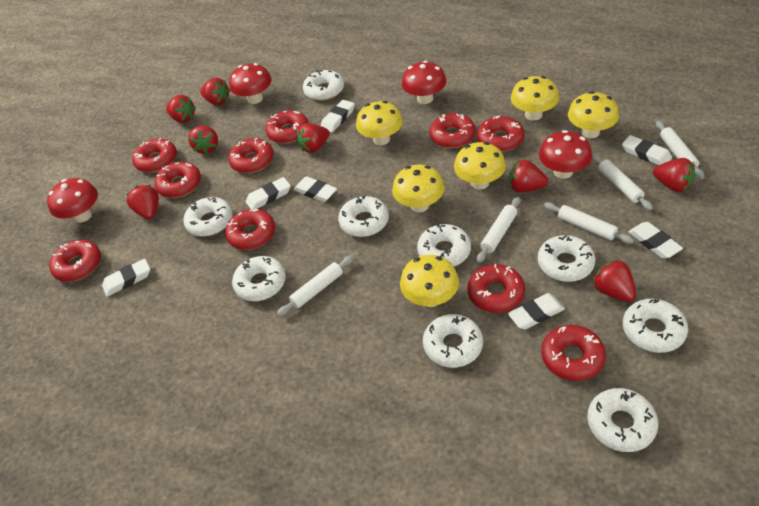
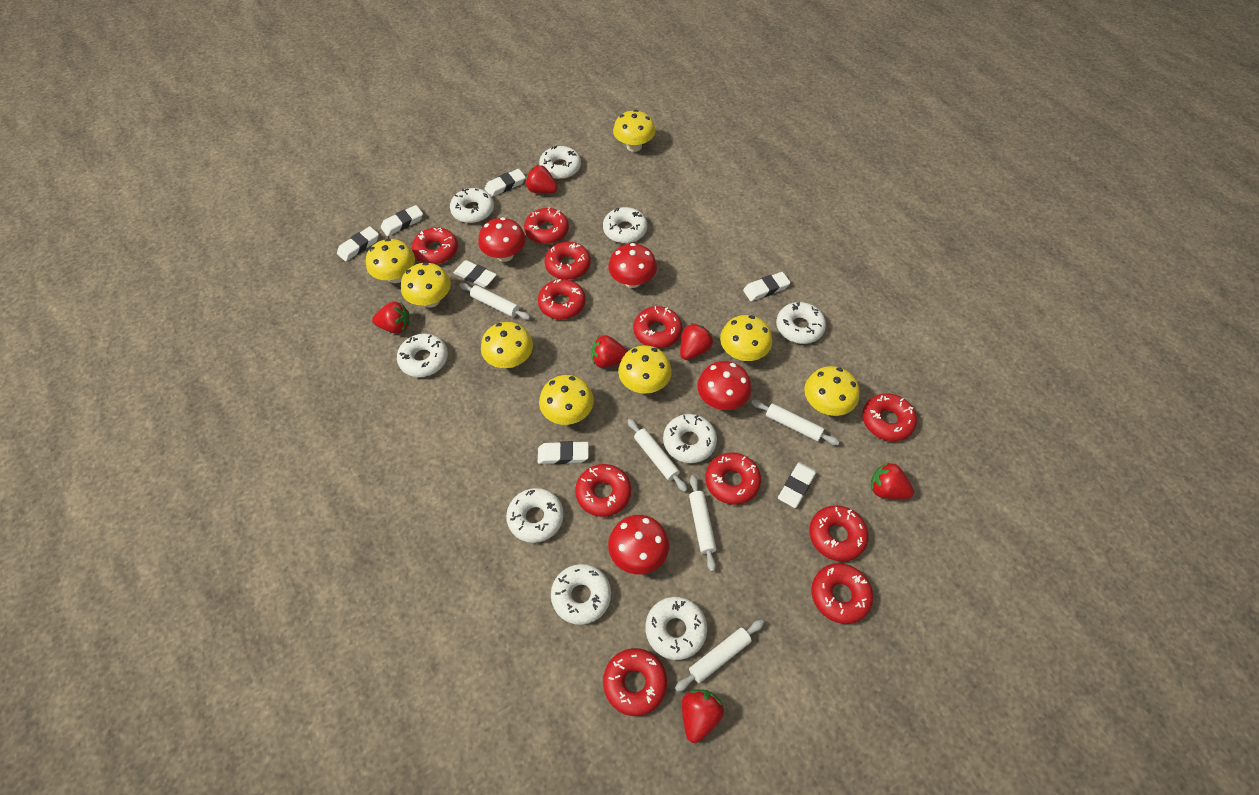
red donut: [49,240,101,282] [132,138,177,173] [154,162,201,198] [225,209,275,250] [228,138,274,173] [265,110,309,144] [429,113,476,148] [467,264,525,313] [477,116,525,152] [541,325,606,381] = 10 -> [412,227,458,264] [524,207,569,244] [538,279,586,319] [545,242,591,280] [575,464,631,517] [603,648,667,716] [633,306,682,348] [705,452,761,505] [809,505,869,562] [811,563,873,624] [862,393,917,441] = 11
red strawberry: [126,185,159,219] [166,95,196,123] [188,125,218,154] [200,78,230,105] [297,123,330,153] [509,160,548,192] [592,259,636,302] [653,158,695,192] = 8 -> [372,302,410,334] [525,164,558,194] [591,335,628,368] [680,323,713,360] [682,689,724,743] [871,462,914,499] = 6
yellow mushroom: [356,101,403,145] [392,165,445,212] [400,255,459,307] [454,142,506,190] [511,76,559,121] [568,91,619,138] = 6 -> [366,238,415,283] [401,262,451,308] [481,322,533,368] [539,375,594,425] [613,110,656,152] [618,345,672,394] [720,315,772,361] [804,366,859,416] = 8

